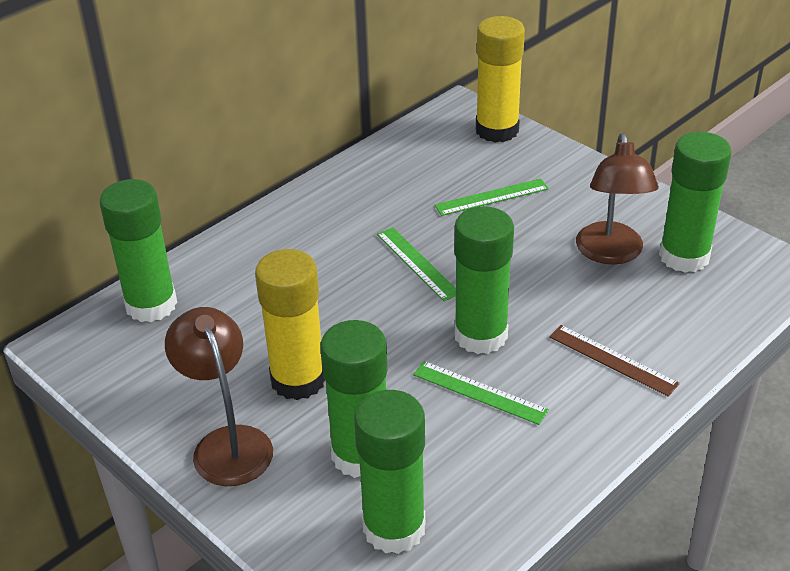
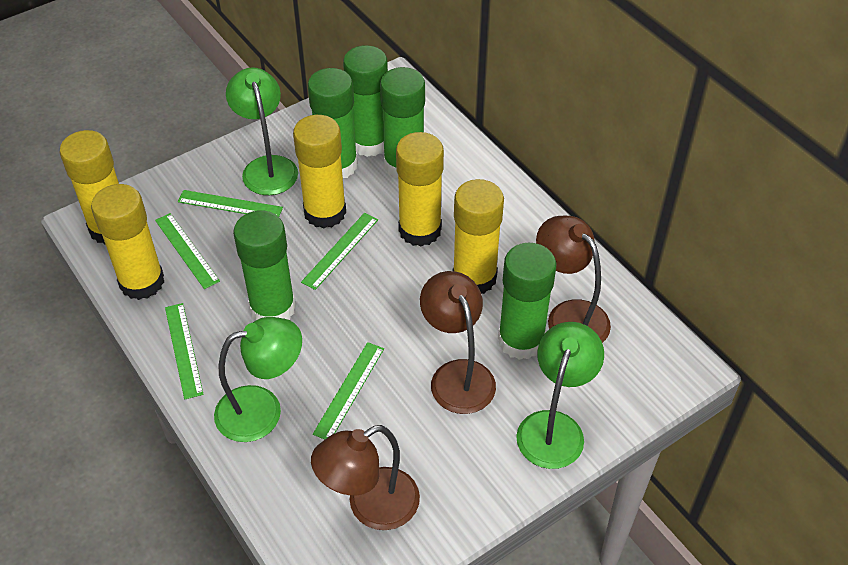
brown lamp: [165,307,273,486] [576,133,659,265] = 2 -> [311,425,420,530] [420,271,496,414] [536,215,611,343] = 3
brown ruler: [549,325,680,397] = 1 -> none = 0
green lamp: none = 0 -> [214,317,302,442] [226,67,298,195] [516,322,604,469] = 3
green ruler: [377,227,456,301] [413,361,549,425] [435,178,549,216] = 3 -> [155,213,220,289] [165,303,204,400] [178,190,283,217] [301,213,378,290] [313,342,384,439] = 5
yellow glue stick: [255,249,325,400] [476,16,525,143] = 2 -> [60,130,119,244] [91,184,164,300] [293,115,346,229] [396,132,444,247] [453,179,504,294] = 5

